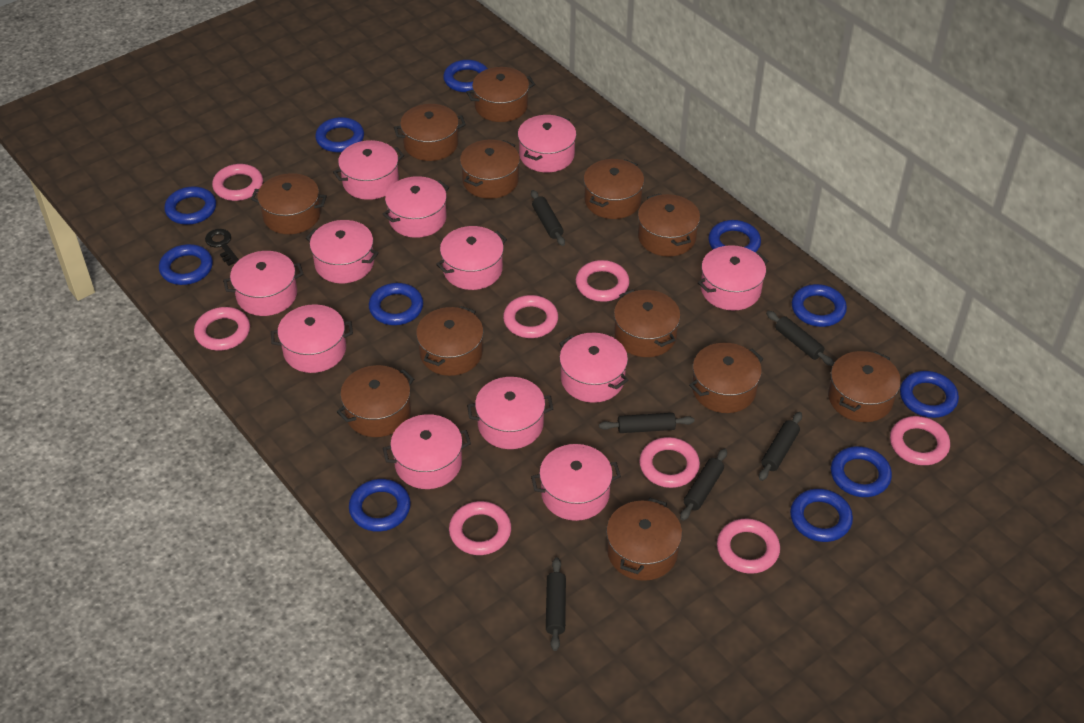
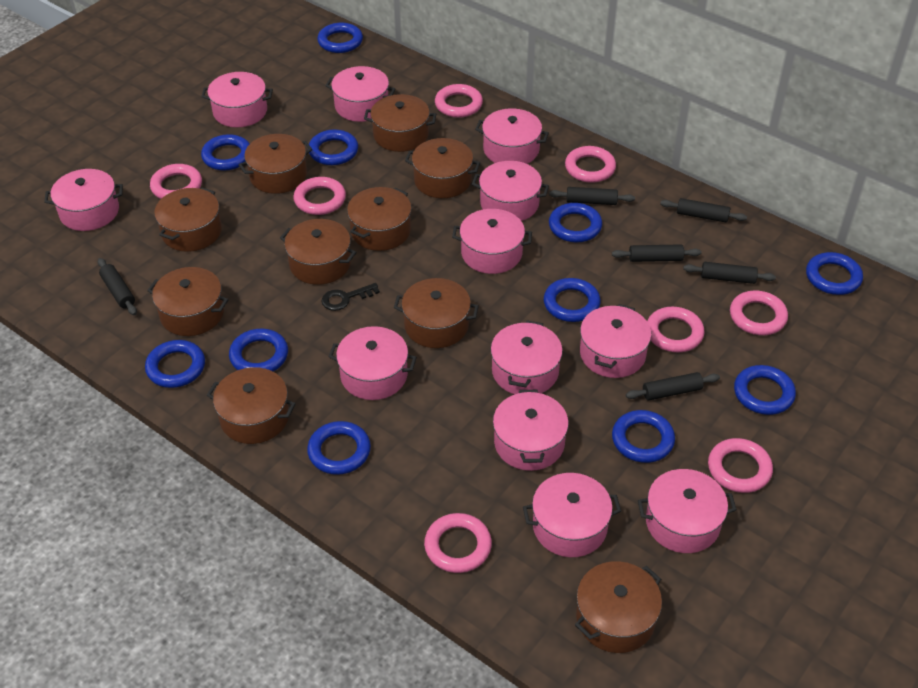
brown pot: [251,173,327,234] [337,365,414,437] [394,104,466,161] [416,306,484,376] [460,139,520,199] [466,67,535,122] [584,159,644,219] [606,498,682,581] [614,289,681,357] [638,193,700,257] [689,343,763,413] [828,351,901,422] = 12 -> [147,267,229,336] [154,188,222,252] [207,367,296,444] [239,134,313,194] [280,219,357,285] [347,187,412,251] [364,94,436,152] [394,278,479,348] [405,138,480,198] [575,561,662,653] = 10

